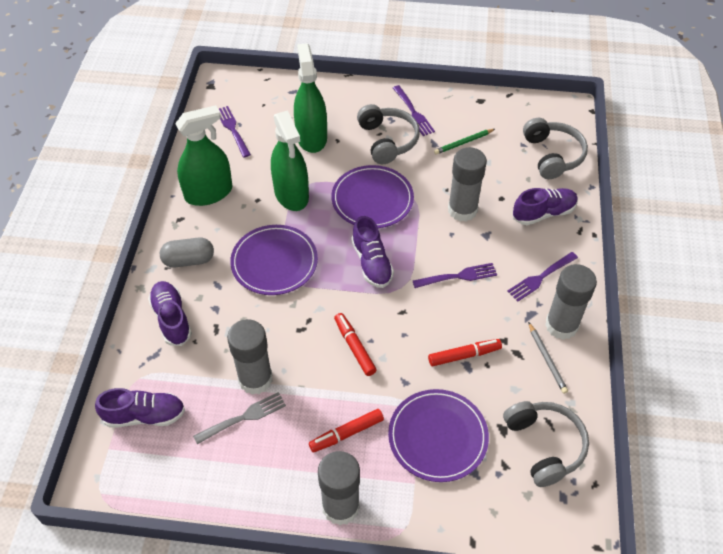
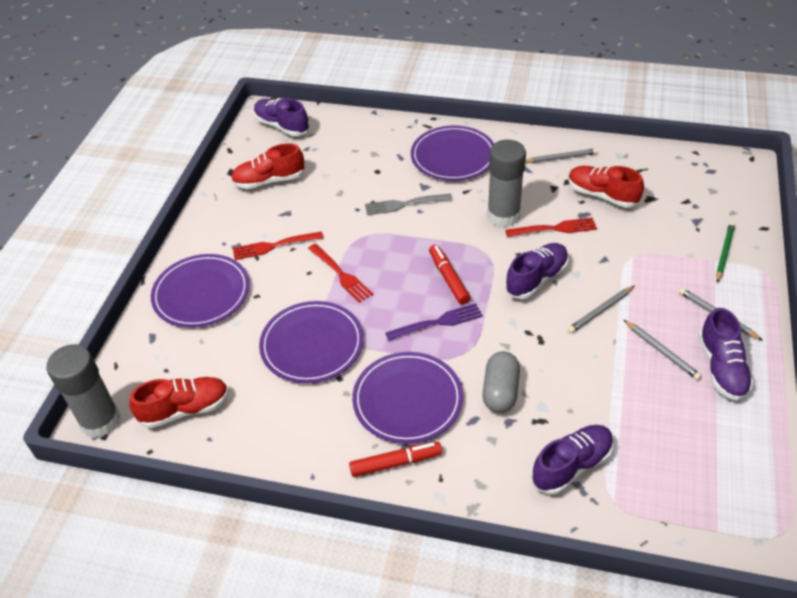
green spray bottle: [175,105,232,206] [271,110,309,211] [294,43,327,153] = 3 -> none = 0
grey glue stick: [227,319,273,395] [318,451,360,525] [448,147,487,222] [545,264,597,340] = 4 -> [47,344,121,438] [487,140,526,227] = 2
grey headphones: [357,104,420,164] [503,401,589,487] [523,118,588,179] = 3 -> none = 0
grey pencil: [528,322,568,394] = 1 -> [525,148,598,163] [568,286,634,333] [624,320,702,380] [679,288,763,341] = 4
purple fork: [219,106,251,158] [393,85,435,136] [413,263,497,288] [507,252,578,302] = 4 -> [385,303,483,341] = 1
purple plate: [230,225,318,295] [331,165,414,228] [388,389,489,482] = 3 -> [151,254,250,328] [259,301,363,383] [352,352,463,444] [411,126,494,181] = 4
red fork: none = 0 -> [233,231,323,260] [308,244,373,303] [505,217,597,237] = 3
red marker: [309,409,384,452] [334,313,377,376] [428,339,502,366] = 3 -> [349,442,442,477] [429,245,470,304] = 2
red shoe: none = 0 -> [129,377,229,428] [231,143,305,189] [568,166,644,208] = 3

